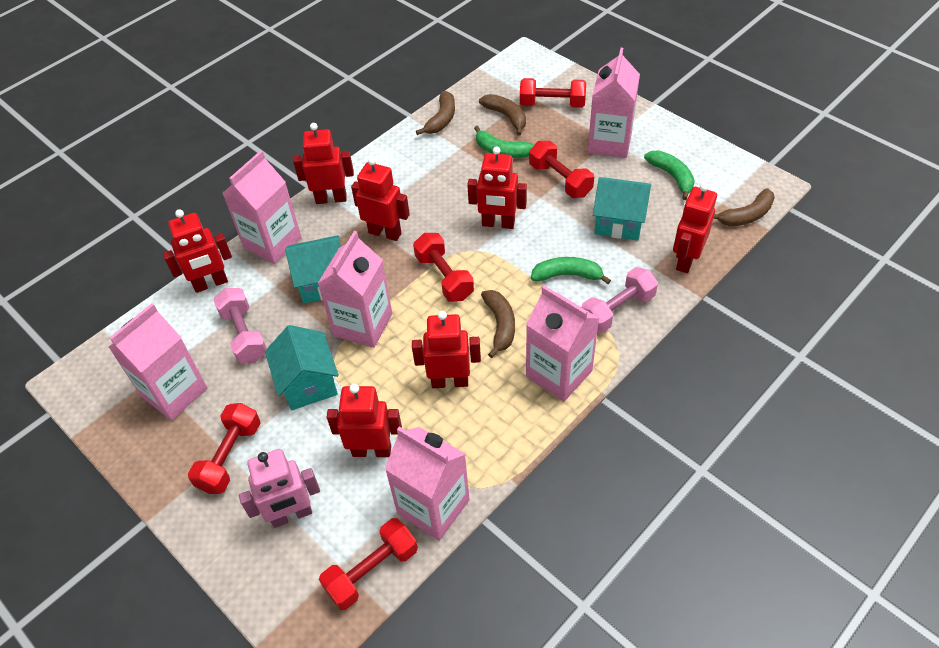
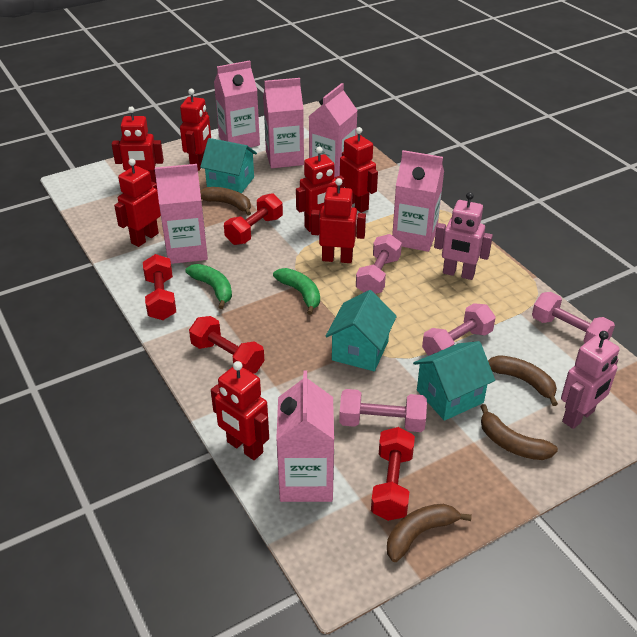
green banana: [474,126,534,158] [531,257,611,284] [644,150,695,200] = 3 -> [185,264,232,309] [273,268,320,315] = 2
pink dumbbell: [213,288,267,363] [581,267,658,333] = 2 -> [339,389,427,432] [356,234,402,294] [422,303,496,356] [532,292,615,343] = 4
pink robot: [239,449,320,528] = 1 -> [434,192,493,280] [561,331,620,429] = 2
red dumbbell: [188,403,260,494] [319,518,418,610] [413,233,474,302] [520,78,586,108] [529,141,594,198] = 5 -> [143,254,176,320] [189,316,265,374] [224,193,283,245] [371,427,415,521] = 4

